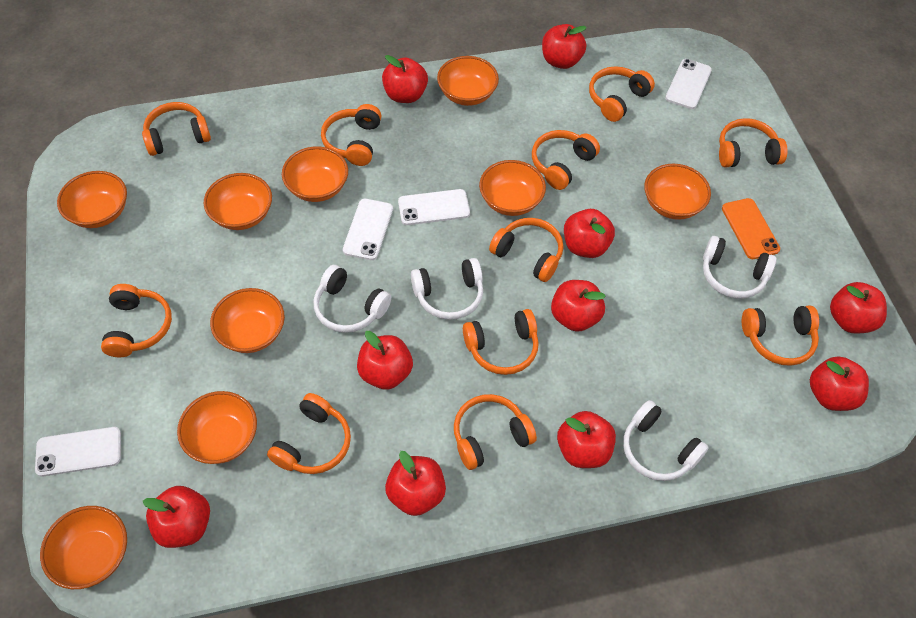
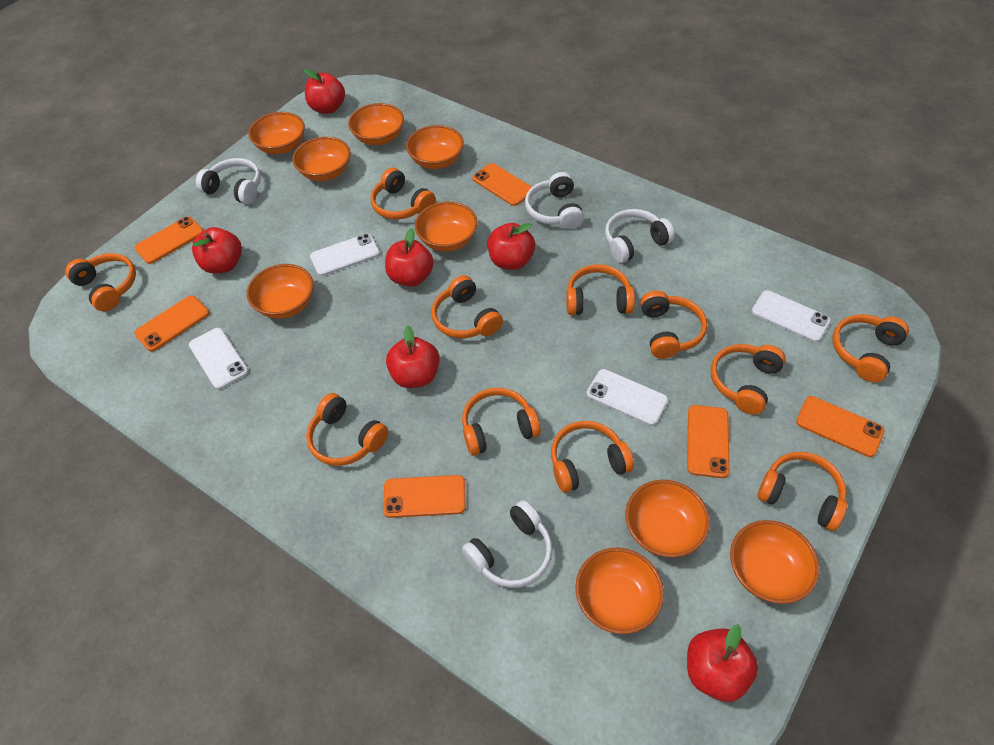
orange phone: [722,198,780,259] = 1 -> [134,216,203,264] [134,295,209,352] [383,475,466,518] [472,163,532,206] [687,405,730,478] [796,396,884,457] = 6
red apple: [143,486,210,548] [357,331,413,390] [382,55,428,103] [385,451,446,516] [542,24,587,69] [551,280,606,332] [557,411,616,468] [564,209,615,258] [810,356,869,411] [830,282,887,334] = 10 -> [192,227,242,274] [304,69,345,114] [385,228,434,287] [386,326,440,388] [488,223,535,270] [687,624,758,702] = 6

